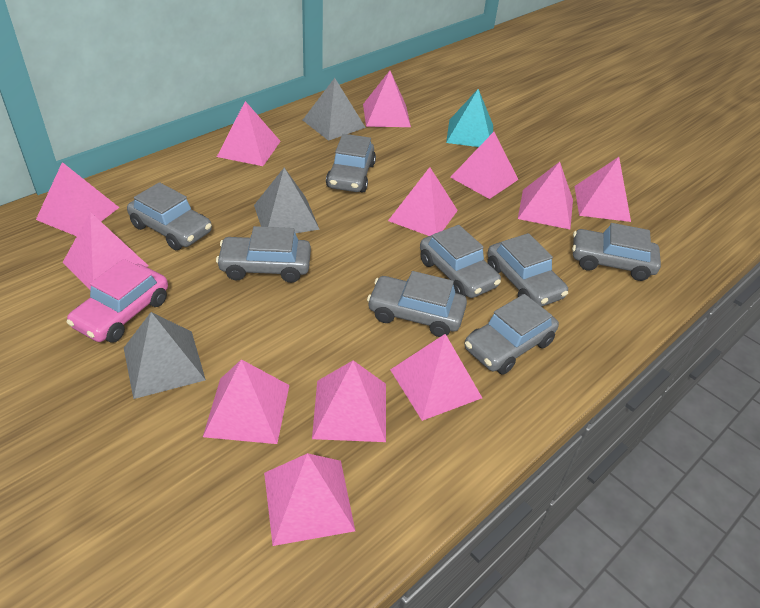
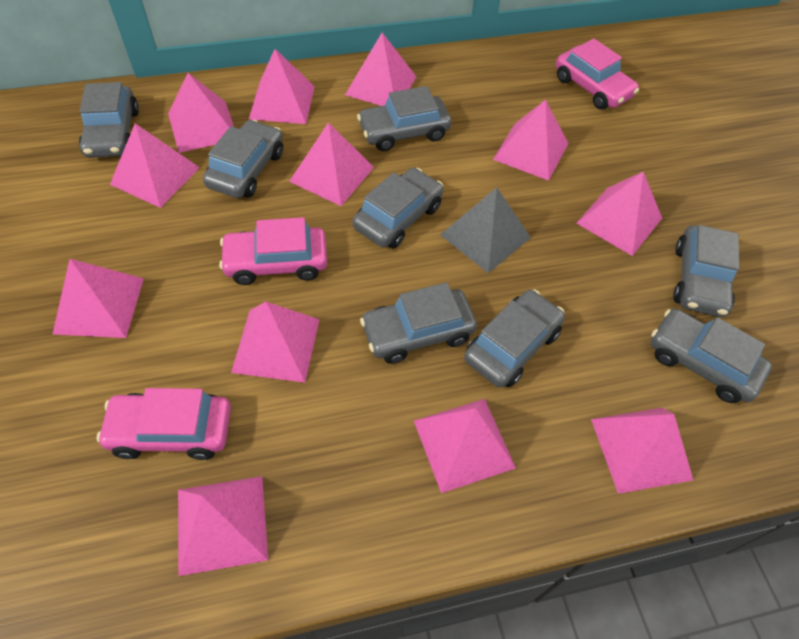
grey pyramid: [124,312,206,399] [254,168,320,233] [303,78,366,141] = 3 -> [440,187,531,273] = 1
pink car: [67,259,168,343] = 1 -> [97,388,231,460] [219,217,327,285] [556,38,639,110] = 3
turquoise pyramid: [446,89,493,147] = 1 -> none = 0

